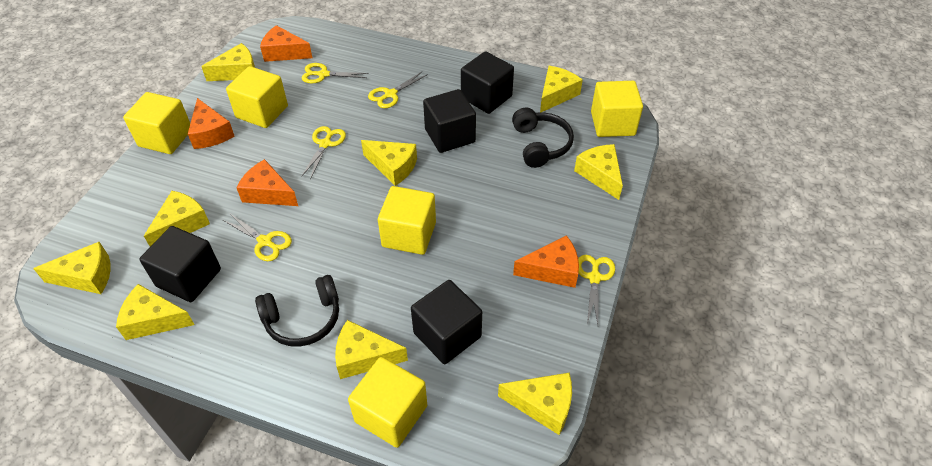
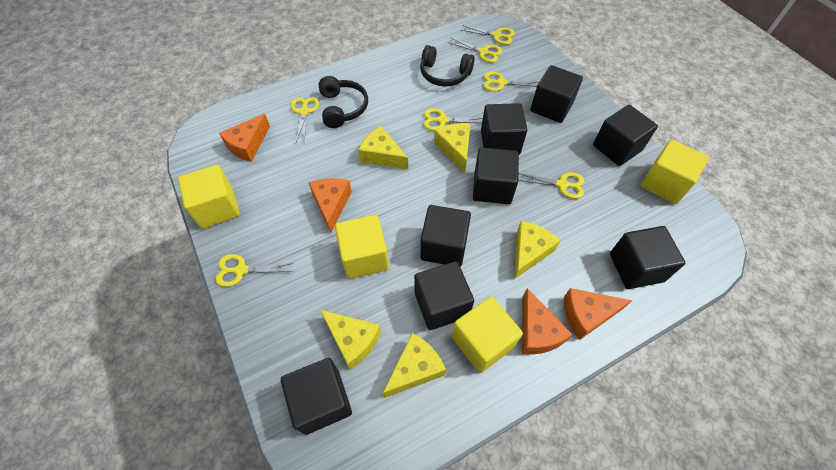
black cube: [139,226,221,302] [411,280,482,364] [423,89,476,153] [461,51,514,114] = 4 -> [281,358,352,435] [414,261,474,330] [420,205,471,267] [473,147,519,204] [481,103,527,155] [530,65,583,123] [593,105,658,166] [610,226,685,289] = 8
yellow cheese: [33,242,111,294] [116,284,195,340] [144,191,210,247] [201,43,255,81] [335,320,408,379] [361,140,417,186] [498,372,572,435] [540,66,583,113] [574,144,623,200] = 9 -> [320,310,381,370] [358,126,408,170] [383,333,446,398] [434,123,471,173] [514,221,561,279] = 5
yellow cube: [123,92,190,154] [226,66,288,128] [348,357,427,448] [378,186,436,255] [591,81,643,137] = 5 -> [178,165,240,228] [335,215,389,279] [452,297,523,373] [641,140,709,204] = 4
yellow scissors: [223,214,292,261] [301,126,346,179] [302,63,369,83] [368,72,428,108] [578,255,615,325] = 5 -> [215,254,294,287] [290,97,319,142] [423,108,483,131] [448,38,502,63] [460,25,515,45] [483,72,539,91] [518,172,584,199] = 7

